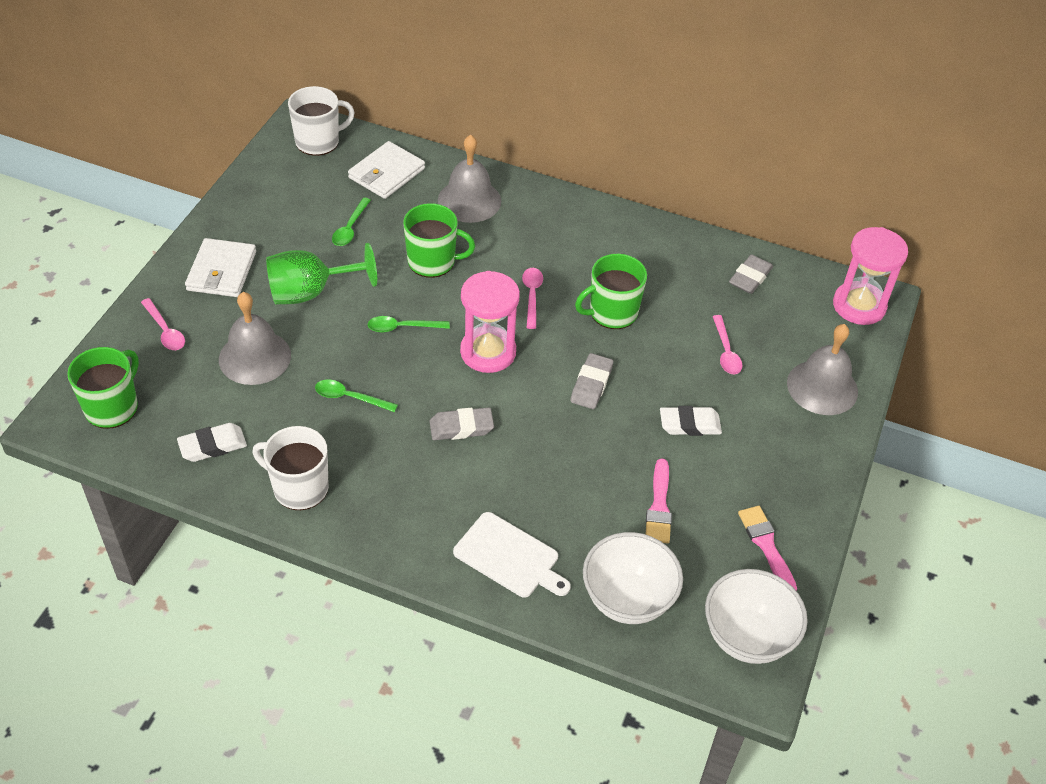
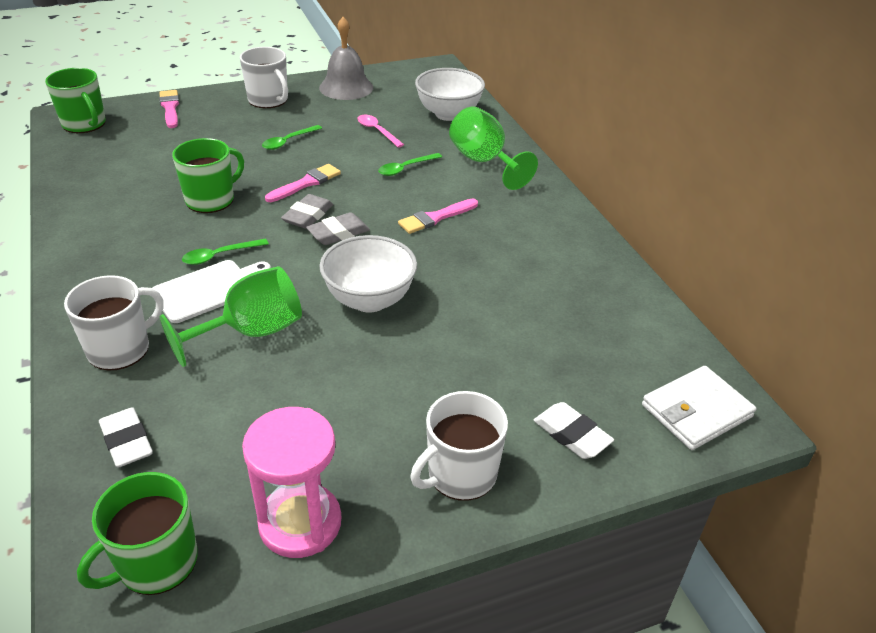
green goblet: [266,243,377,305] = 1 -> [160,266,302,367] [449,107,538,190] = 2
grey bell: [219,292,291,385] [438,134,501,223] [787,324,858,415] = 3 -> [319,17,373,100] = 1
grey eraser: [430,407,494,440] [570,353,613,409] [729,255,773,294] = 3 -> [281,194,333,229] [306,212,370,245] = 2
pink brush: [646,458,672,544] [738,506,797,591] = 2 -> [159,90,179,128] [265,164,341,202] [398,198,478,234] = 3
pink hourglass: [460,271,520,373] [833,227,908,325] = 2 -> [242,407,341,558] = 1
pink spoon: [141,298,185,350] [522,268,543,329] [713,315,742,374] = 3 -> [358,115,404,148] = 1
white mug: [253,426,329,510] [288,86,355,156] = 2 -> [64,275,163,371] [240,47,288,108] [411,391,508,501] = 3
white wallet: [185,238,256,297] [348,141,425,199] = 2 -> [642,366,756,450] = 1

